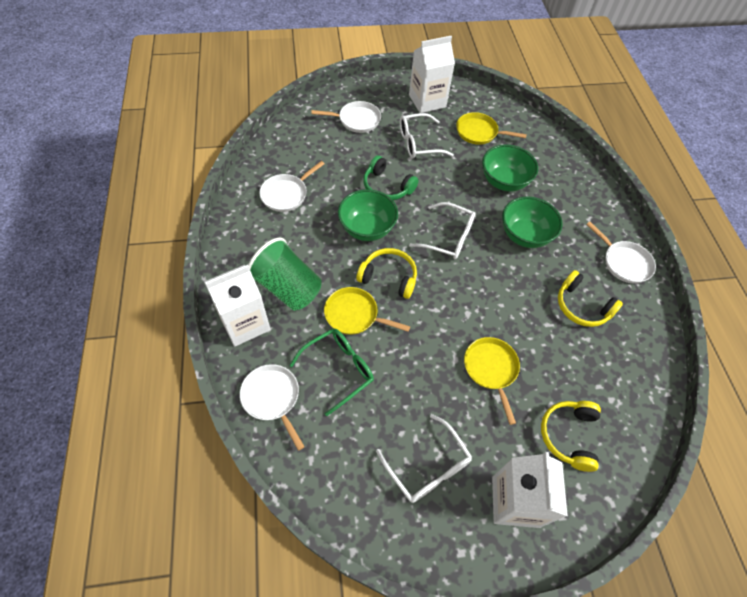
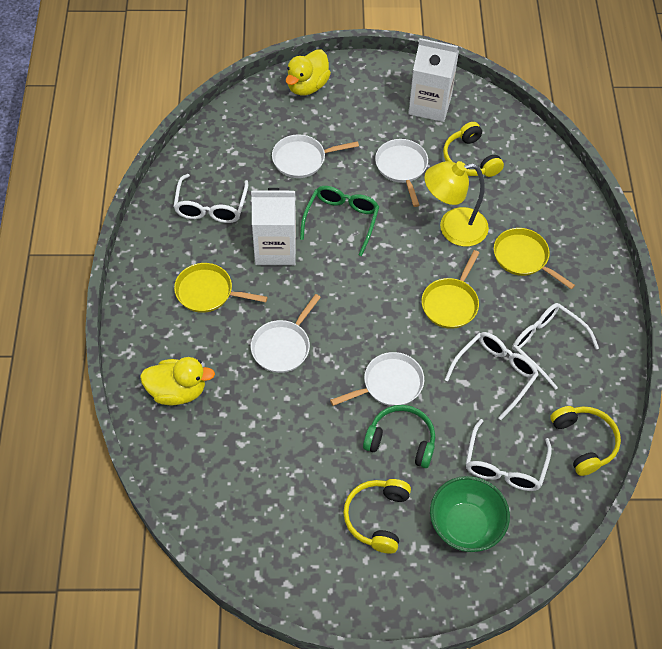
green bowl: [338,189,398,241] [482,145,538,191] [502,197,563,248] = 3 -> [430,476,510,552] = 1
green cup: [248,237,322,311] = 1 -> none = 0
white carton: [204,265,271,347] [409,36,455,113] [492,452,568,528] = 3 -> [251,188,296,265] [408,38,459,122] = 2
white glasses: [376,414,472,503] [400,113,454,158] [409,202,475,259] = 3 -> [173,174,248,223] [444,332,539,420] [466,419,552,491] [512,303,599,390] = 4
yellow duck: none = 0 -> [140,357,215,405] [286,49,331,96] = 2
yellow lamp: none = 0 -> [424,161,489,246] = 1

